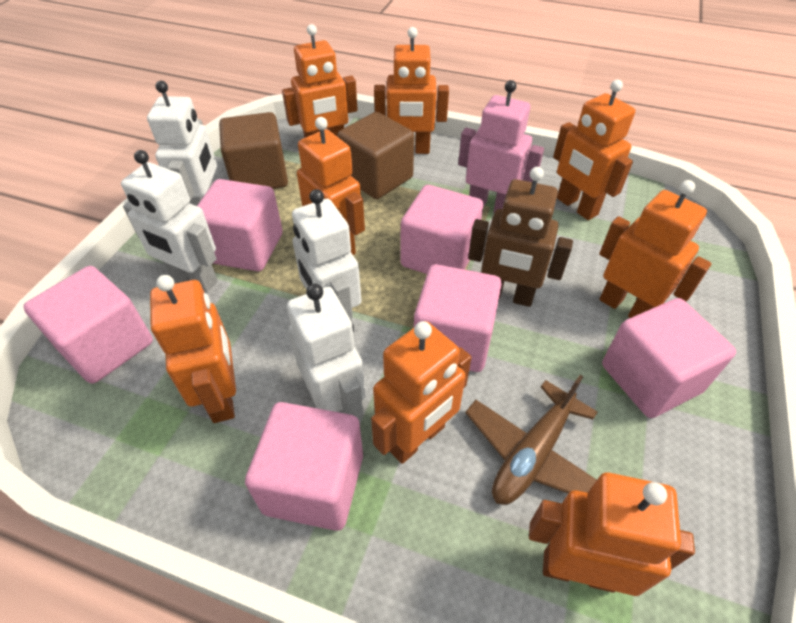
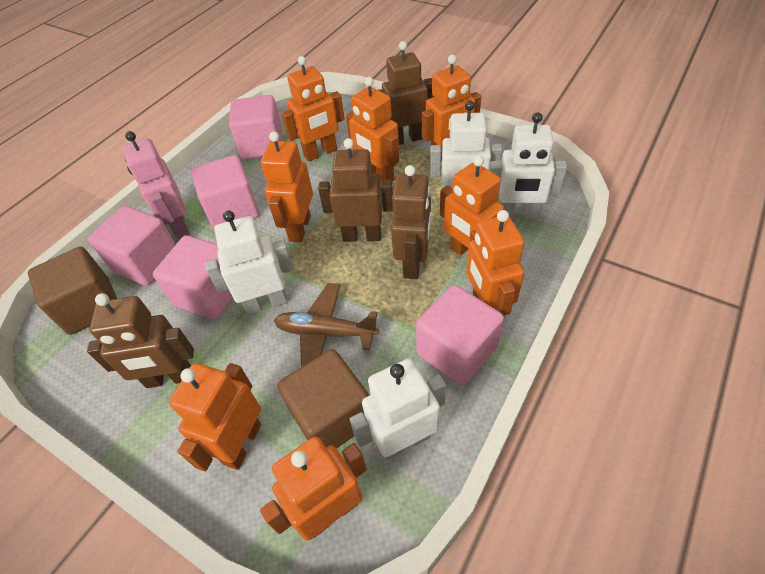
brown robot: [468,167,573,307] = 1 -> [87,293,194,388] [318,138,393,242] [379,41,434,145] [391,165,431,279] = 4
pink cube: [23,266,153,384] [197,179,283,271] [245,402,363,531] [400,185,483,274] [414,264,502,372] [602,298,736,418] = 6 -> [88,206,176,286] [153,236,232,319] [191,155,259,230] [229,95,283,159] [416,285,504,386] = 5

